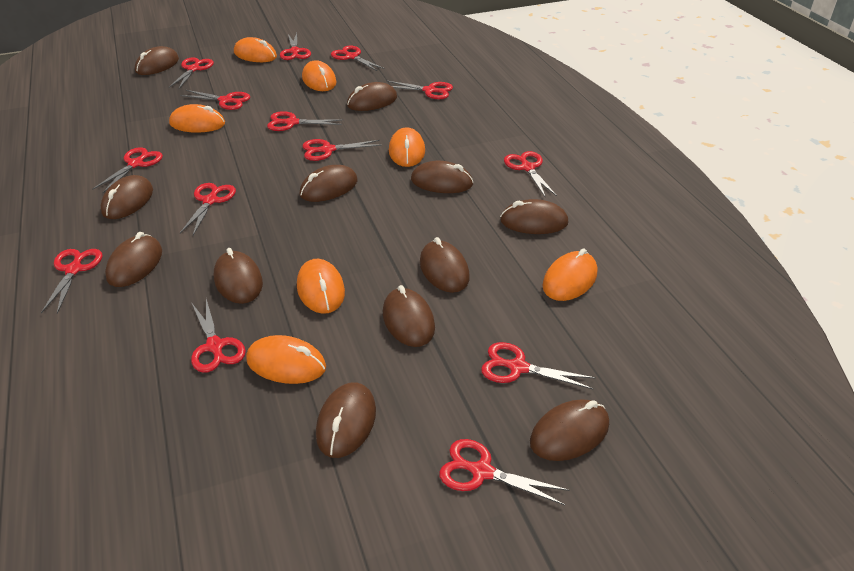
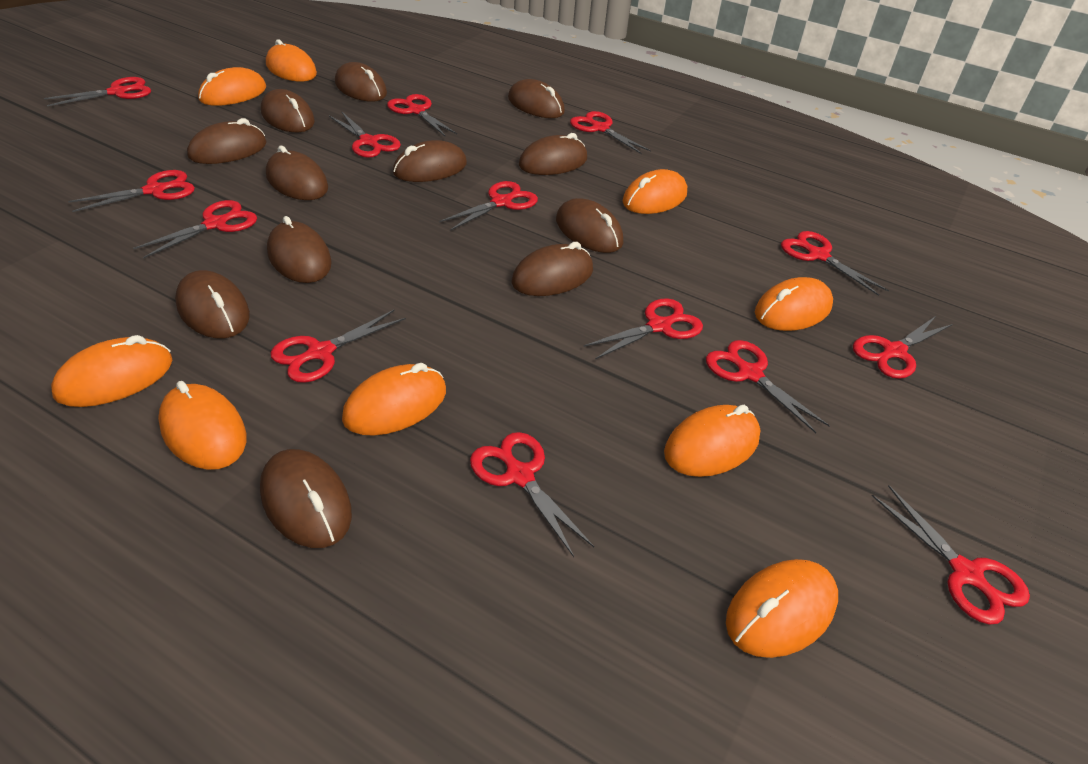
orange mouse: [169,104,225,133] [234,37,277,62] [246,335,326,384] [297,259,345,314] [302,60,336,91] [389,127,425,167] [542,248,597,301] = 7 -> [51,335,172,407] [158,381,246,470] [198,67,266,106] [266,39,317,82] [342,363,446,436] [623,169,687,214] [664,405,760,477] [726,559,838,658] [755,277,833,331] = 9

